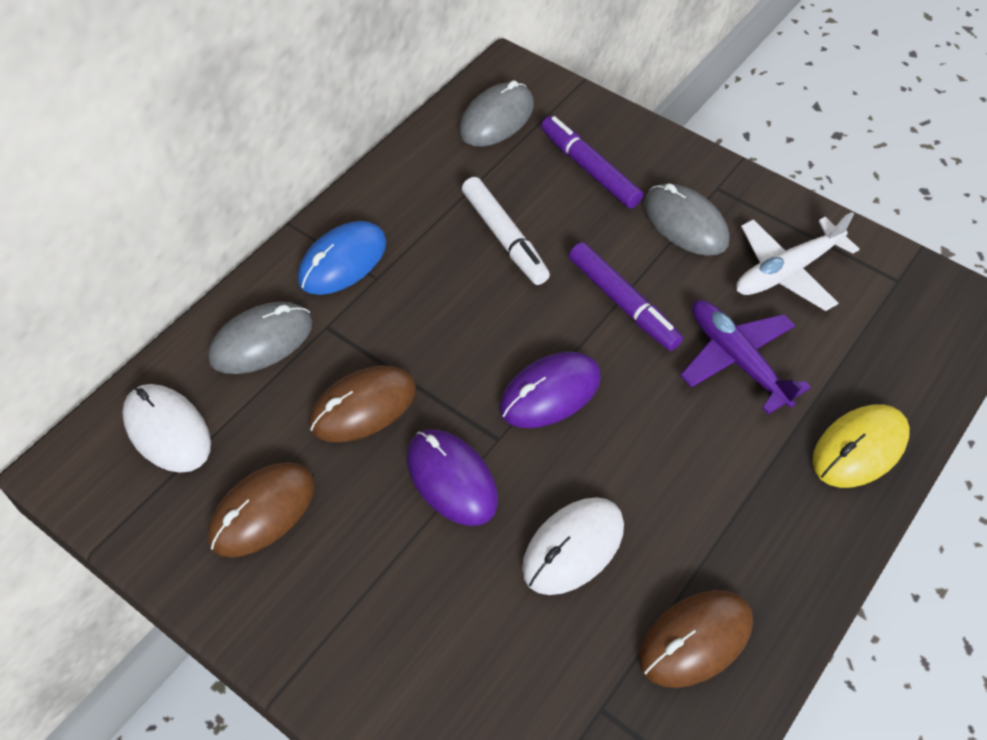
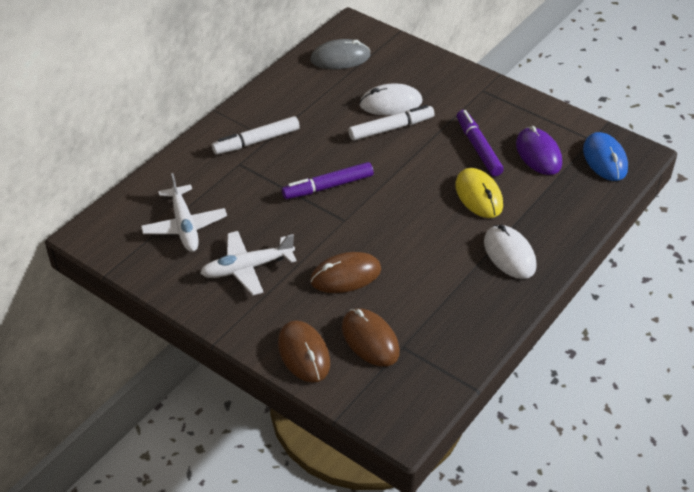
grey mouse: [208,301,313,374] [459,80,534,147] [644,183,730,256] = 3 -> [310,39,370,69] = 1
purple mouse: [407,429,498,526] [500,352,601,428] = 2 -> [516,126,562,175] = 1
purple plane: [680,300,811,414] = 1 -> none = 0
white marker: [462,177,550,285] = 1 -> [212,116,300,155] [348,105,435,141] = 2
white plane: [736,212,859,311] = 1 -> [141,173,227,252] [200,231,297,295] = 2

